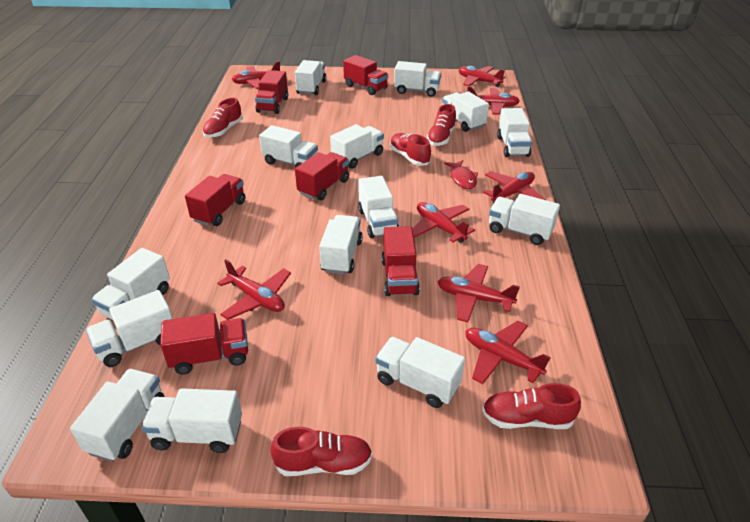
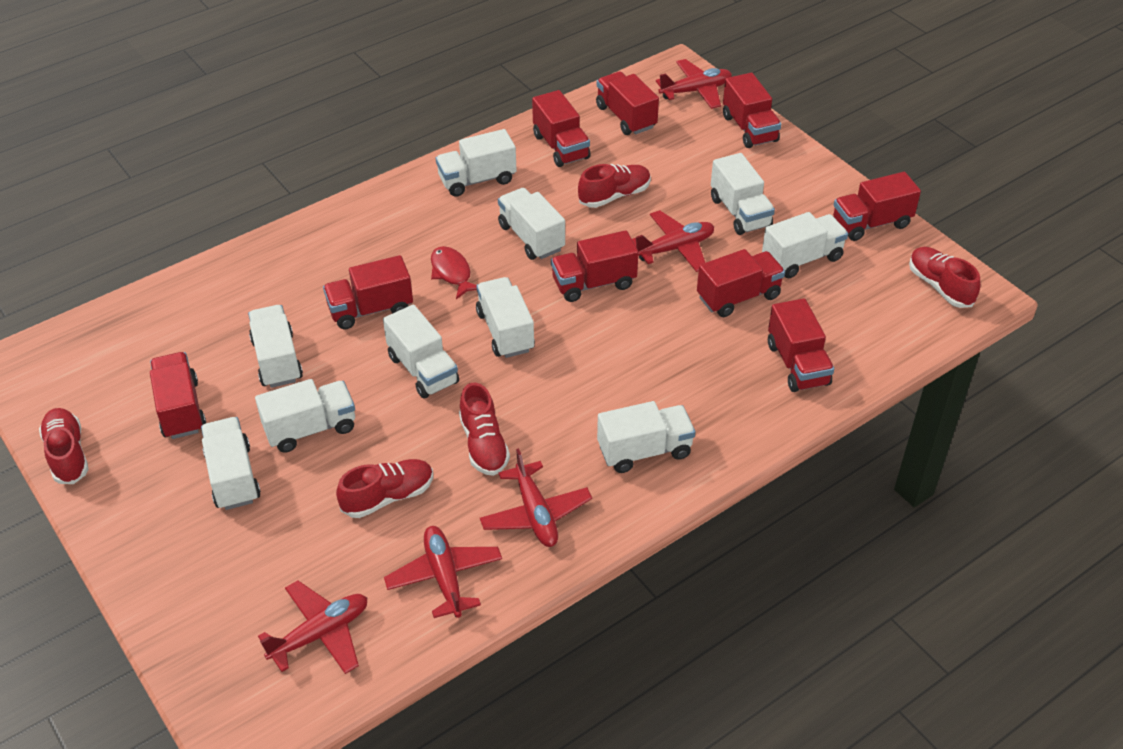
red plane: [217,259,291,320] [232,61,280,89] [412,202,475,243] [437,264,520,322] [459,66,506,87] [465,321,551,384] [467,87,520,115] [483,171,546,204] = 8 -> [258,580,367,674] [384,526,502,618] [480,448,592,547] [632,210,714,272] [656,59,732,109] = 5
red truck: [160,313,248,375] [185,174,245,226] [255,70,288,114] [295,152,349,200] [343,55,388,95] [381,226,420,296] = 6 -> [150,352,206,439] [323,255,413,330] [532,90,591,167] [551,230,638,302] [596,71,659,135] [697,249,785,317] [723,73,781,148] [768,298,834,392] [833,172,921,241] = 9
white truck: [70,369,165,462] [86,290,173,367] [91,248,170,320] [141,388,242,453] [259,125,318,168] [295,60,327,95] [319,215,363,274] [330,124,384,169] [358,176,399,238] [375,337,465,408] [394,61,441,97] [442,91,489,132] [489,194,560,245] [497,108,532,157] = 14 -> [201,417,261,510] [248,305,303,388] [255,379,355,453] [383,304,459,399] [436,129,517,197] [476,277,535,358] [498,188,565,260] [597,401,695,473] [711,153,775,235] [762,212,848,278] = 10

